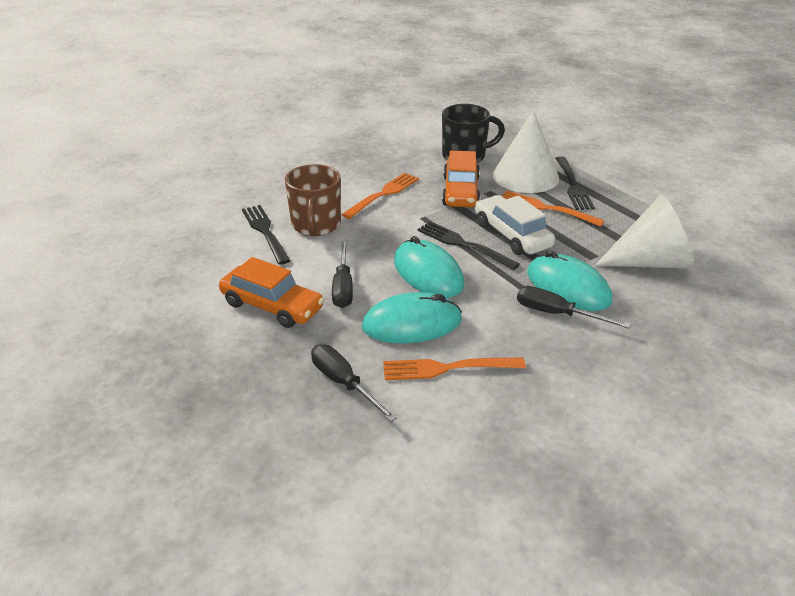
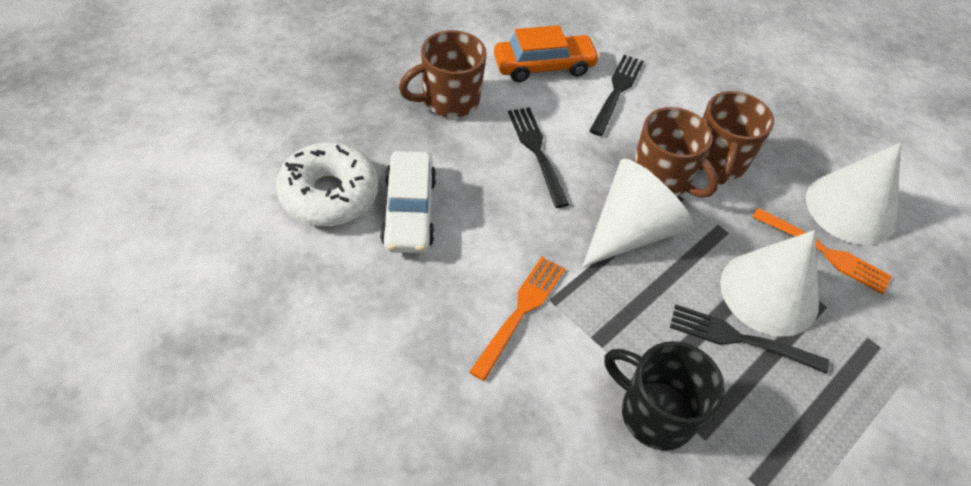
black screwdriver: [311,344,397,422] [332,240,353,308] [517,286,631,328] = 3 -> none = 0
brown mug: [285,164,341,236] = 1 -> [399,30,487,117] [633,107,718,198] [699,91,774,185] = 3
orange car: [219,257,324,328] [442,151,480,207] = 2 -> [494,25,600,82] = 1
orange fork: [342,173,419,219] [383,358,526,380] [501,191,605,227] = 3 -> [469,257,565,381] [753,208,892,295] = 2
turquoise mouse: [362,292,462,344] [394,236,464,298] [527,251,612,311] = 3 -> none = 0
white cone: [493,110,559,193] [595,194,695,269] = 2 -> [582,159,693,267] [720,230,819,337] [806,143,901,245] = 3
white donut: none = 0 -> [276,142,378,226] = 1

